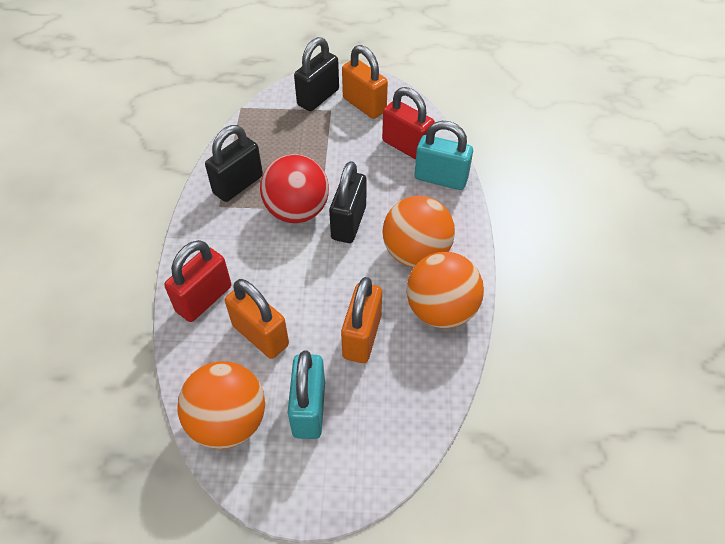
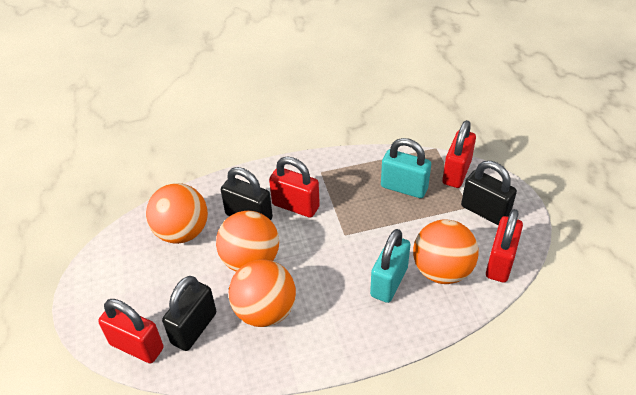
orange ball: [177,361,265,449] [382,196,455,268] [406,252,484,328] = 3 -> [146,183,208,244] [216,211,279,272] [229,259,296,327] [413,220,479,284] = 4
orange padlock: [225,279,289,359] [341,277,382,363] [342,45,388,119] = 3 -> none = 0
red ball: [260,154,329,223] = 1 -> none = 0
red padlock: [164,240,231,322] [382,87,435,160] = 2 -> [98,299,164,363] [269,157,320,218] [442,120,476,188] [486,209,523,282] = 4

